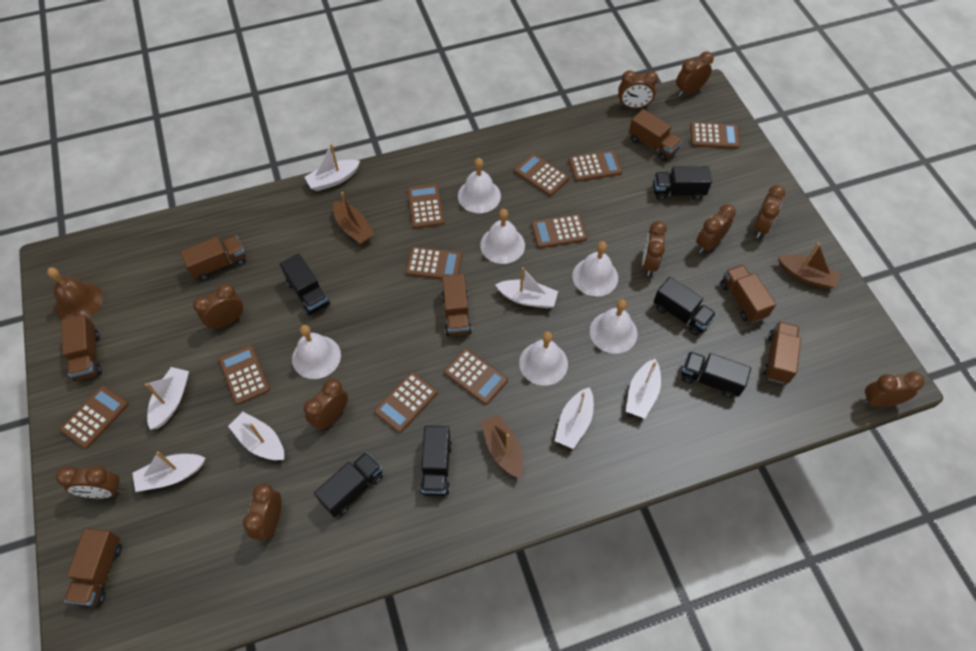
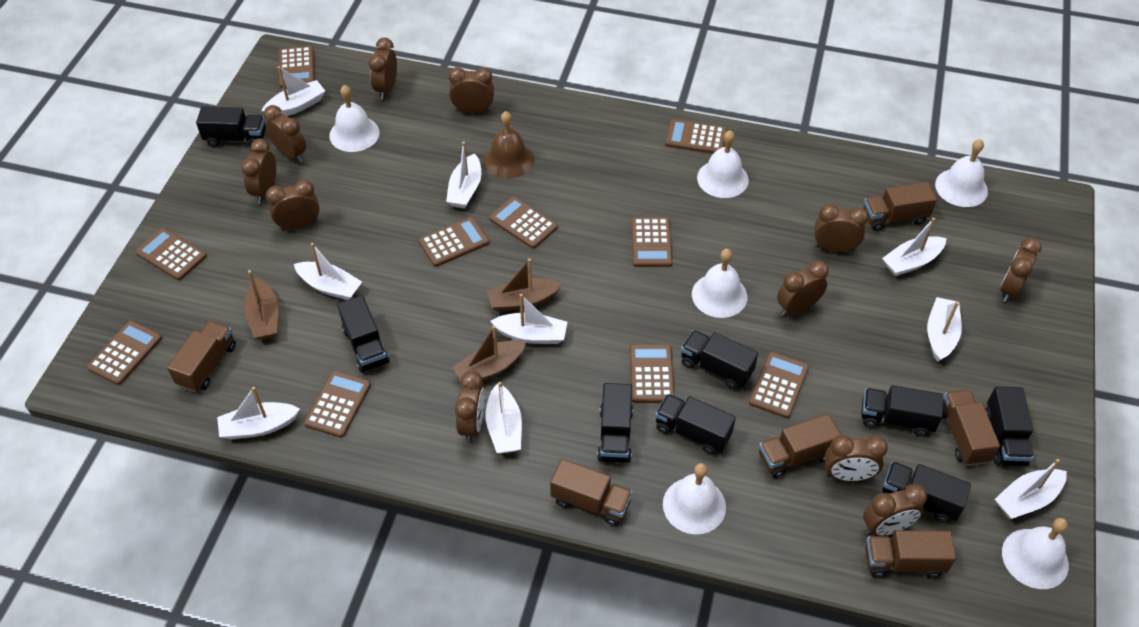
black truck: [280,253,330,316] [314,452,383,517] [420,426,452,496] [653,166,712,201] [654,277,716,336] [681,351,751,398] = 6 -> [196,106,266,147] [337,295,390,372] [597,383,633,463] [655,394,736,455] [681,330,758,389] [861,385,943,437] [882,462,971,523] [985,387,1034,466] = 8
brown clock: [56,466,122,498] [193,284,243,330] [243,483,281,541] [304,379,348,430] [618,70,658,108] [642,221,667,276] [676,51,714,96] [696,204,736,253] [754,185,785,238] [863,372,924,407] = 10 -> [241,139,276,203] [264,105,306,163] [266,180,320,230] [369,38,397,99] [448,67,494,113] [455,371,485,442] [777,260,829,316] [814,204,869,252] [825,435,888,481] [863,484,927,536] [1000,237,1042,302] = 11
brown truck: [61,314,102,381] [64,528,122,607] [180,236,246,281] [442,274,472,336] [629,109,682,161] [721,265,776,323] [763,321,801,384] = 7 -> [167,320,236,392] [550,459,633,526] [759,414,841,478] [863,182,937,231] [865,530,956,578] [942,390,1000,466] = 6
white boat: [132,451,205,492] [145,367,189,430] [228,412,284,460] [304,144,360,191] [495,267,558,308] [555,387,594,449] [626,359,661,419] = 7 -> [217,387,300,439] [262,66,325,116] [294,243,362,300] [446,142,481,208] [486,382,522,454] [490,294,567,344] [882,217,947,276] [927,297,962,362] [995,459,1067,519] = 9

